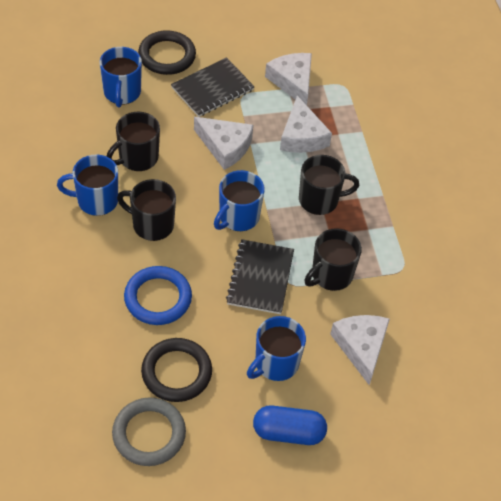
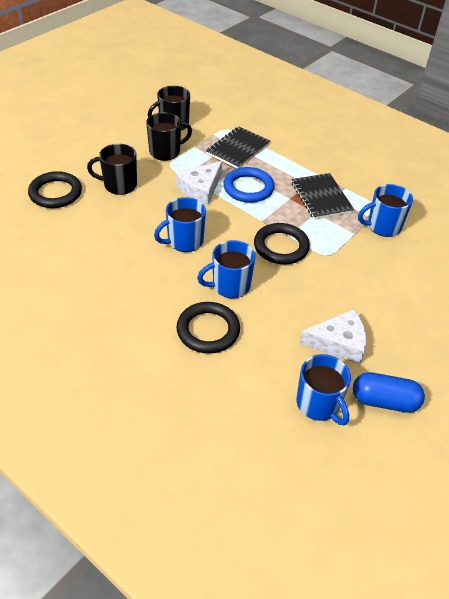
black mug: [107,112,160,171] [117,179,176,241] [299,155,359,215] [305,228,362,291] = 4 -> [87,144,137,195] [146,112,192,161] [148,86,190,130] = 3
black ring: [138,30,196,75] [141,338,212,402] = 2 -> [28,171,82,208] [176,302,240,354] [254,223,310,264] = 3
grey ring: [112,397,186,466] = 1 -> none = 0
white cheese: [194,117,253,170] [265,53,312,105] [280,95,332,153] [330,315,390,385] = 4 -> [176,161,222,205] [299,309,366,364] = 2

